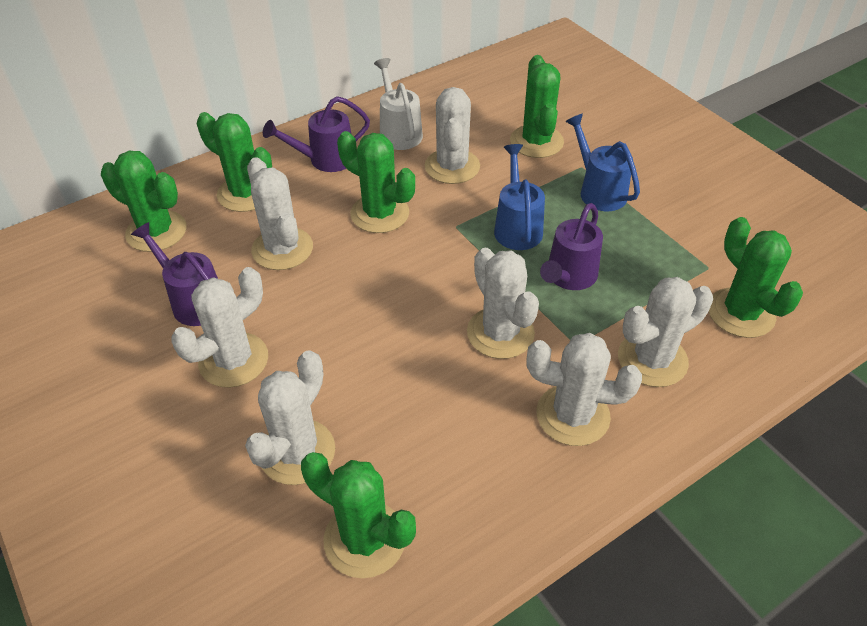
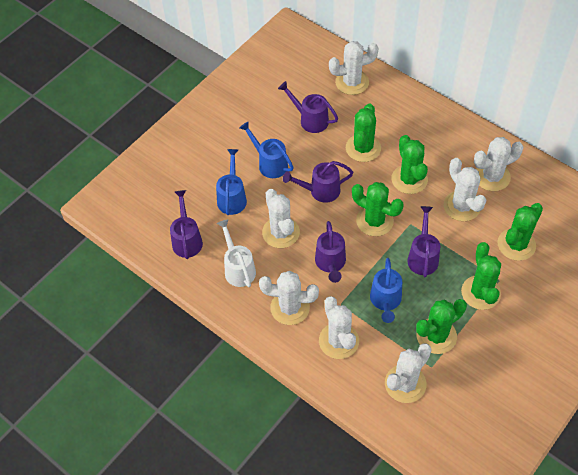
blue watering can: [494,144,545,250] [565,114,640,211] = 2 -> [216,149,247,215] [240,121,294,178] [370,258,402,323] = 3
purple watering can: [131,222,218,326] [263,96,370,172] [540,203,603,290] = 3 -> [170,190,203,259] [278,81,338,133] [283,161,354,203] [315,221,346,283] [407,206,440,278] = 5

